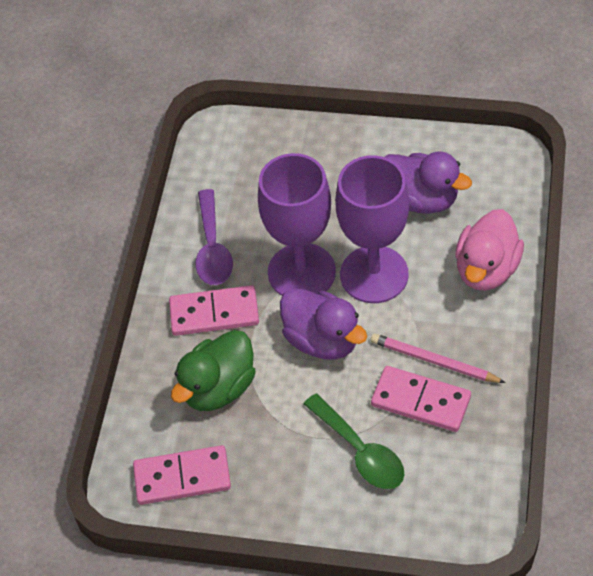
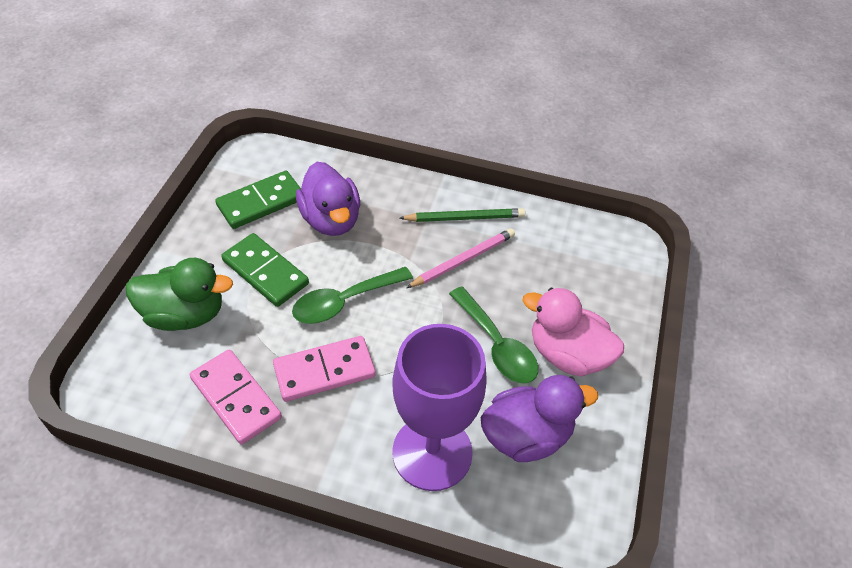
green domino: none = 0 -> [215,171,301,229] [221,233,309,307] = 2
green pencil: none = 0 -> [400,208,525,222] = 1
green spoon: [304,394,405,489] = 1 -> [292,267,413,324] [449,287,538,384] = 2
pink domino: [133,445,231,505] [169,285,259,336] [371,366,471,432] = 3 -> [190,349,282,445] [273,336,376,402] = 2
purple goblet: [258,153,336,296] [336,155,409,303] = 2 -> [392,324,486,491] = 1
purple spoon: [195,189,233,285] = 1 -> none = 0

